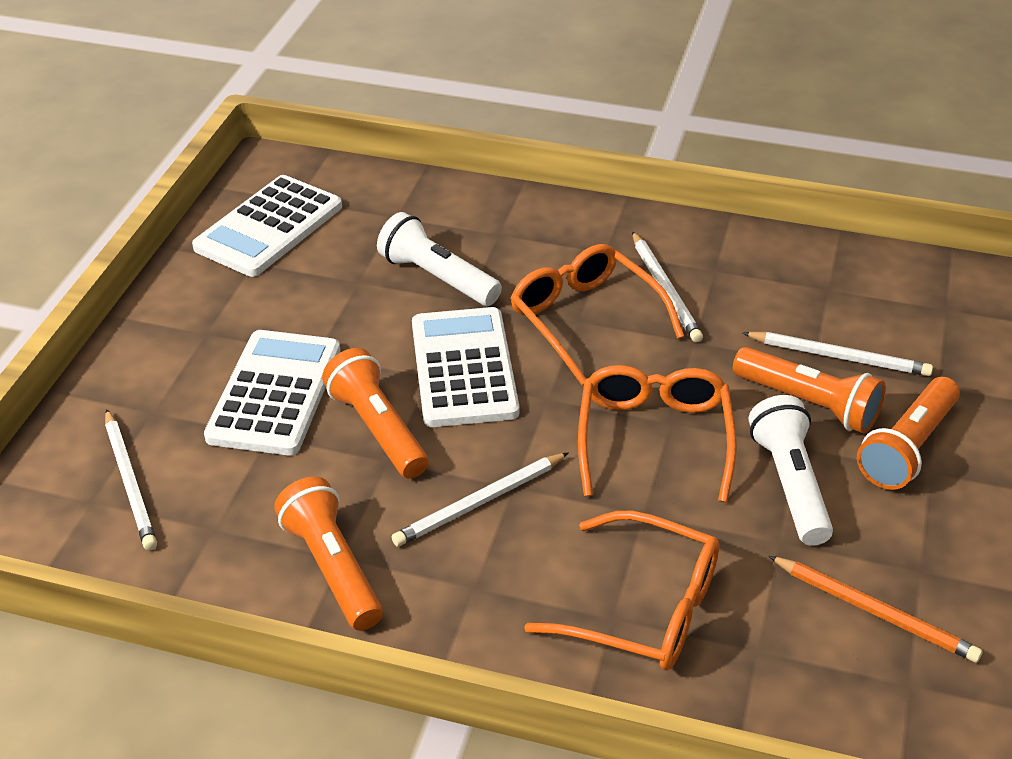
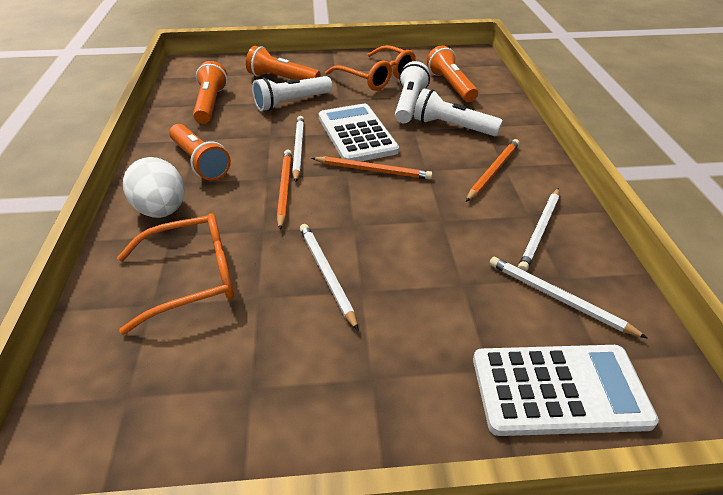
orange glasses: [511,244,684,385] [524,511,720,670] [578,365,737,503] = 3 -> [117,213,234,334] [325,45,416,91] = 2
orange pencil: [769,556,982,662] = 1 -> [277,150,292,230] [312,156,433,180] [466,139,519,202] = 3
white calculator: [192,175,342,277] [204,330,340,455] [412,307,519,427] = 3 -> [319,104,399,161] [473,345,659,436] = 2
white egg: none = 0 -> [123,157,184,218] = 1
white flashlight: [377,212,502,306] [749,395,833,546] = 2 -> [252,76,333,111] [395,61,430,123] [414,88,503,136] = 3

